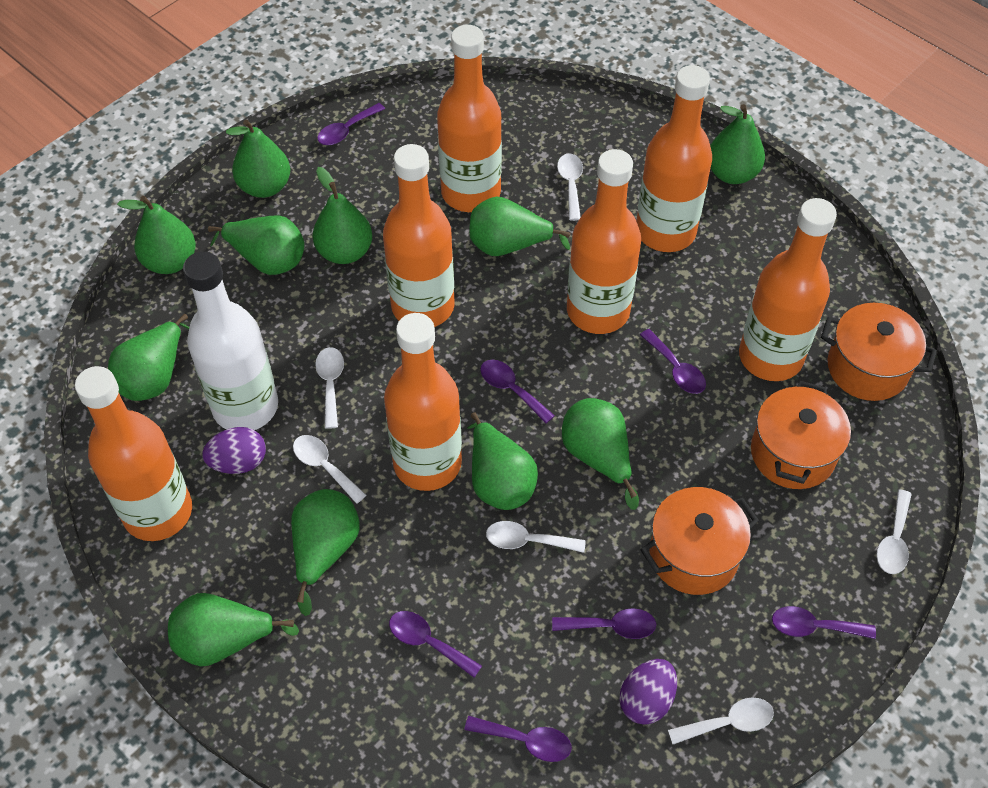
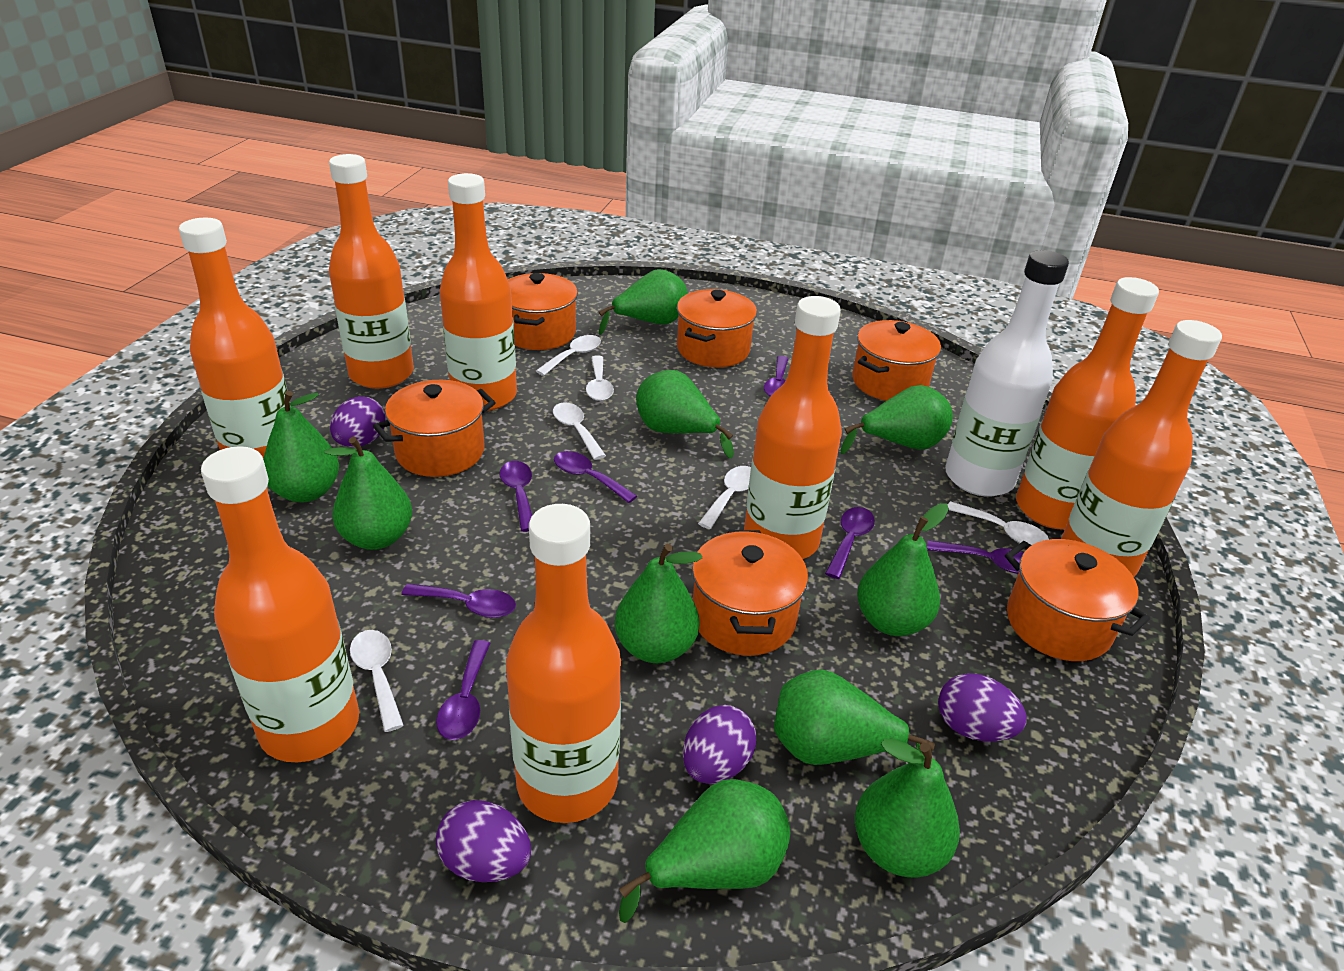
green pear: [108,314,189,401] [117,196,196,274] [168,593,299,667] [208,216,304,275] [226,119,290,198] [291,489,360,616] [313,167,372,264] [467,412,538,510] [469,197,570,256] [562,398,639,510] [710,104,765,184] = 11 -> [263,391,339,502] [325,437,412,550] [599,269,688,335] [615,544,702,663] [619,779,790,923] [636,370,734,458] [774,669,935,765] [841,385,953,454] [855,739,960,878] [857,503,949,636] = 10
orange bottle: [75,366,192,541] [383,144,455,327] [384,313,462,491] [437,25,502,212] [567,149,641,334] [636,65,712,252] [739,198,837,381] = 7 -> [179,218,290,458] [201,446,359,762] [329,154,414,389] [439,173,517,411] [506,504,621,823] [744,296,842,559] [1016,277,1159,530] [1061,320,1222,577] = 8
orange pot: [641,487,759,595] [751,381,851,489] [821,303,937,401] = 3 -> [373,380,496,477] [508,273,578,350] [677,289,757,367] [692,530,808,656] [852,320,941,401] [1005,539,1150,661] = 6
purple egg: [202,427,266,474] [619,659,677,725] = 2 -> [330,396,386,447] [436,800,531,882] [683,705,756,784] [938,673,1027,741] = 4

